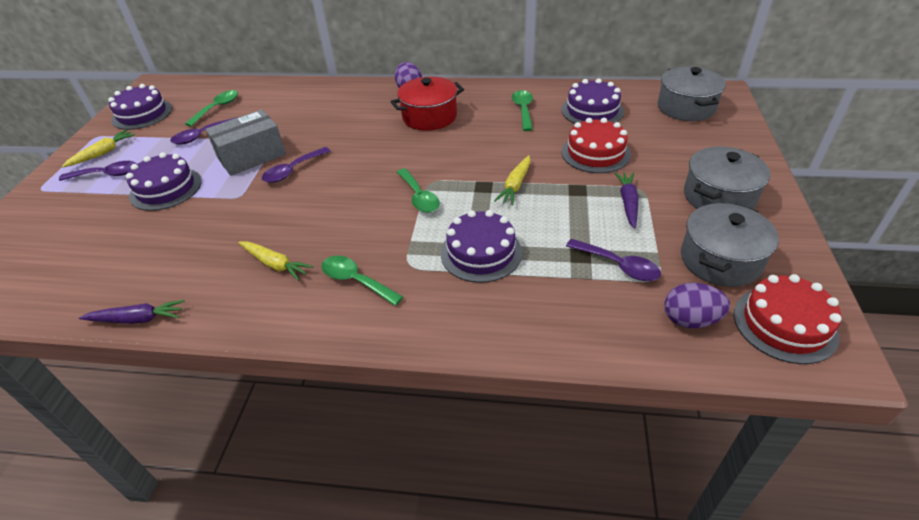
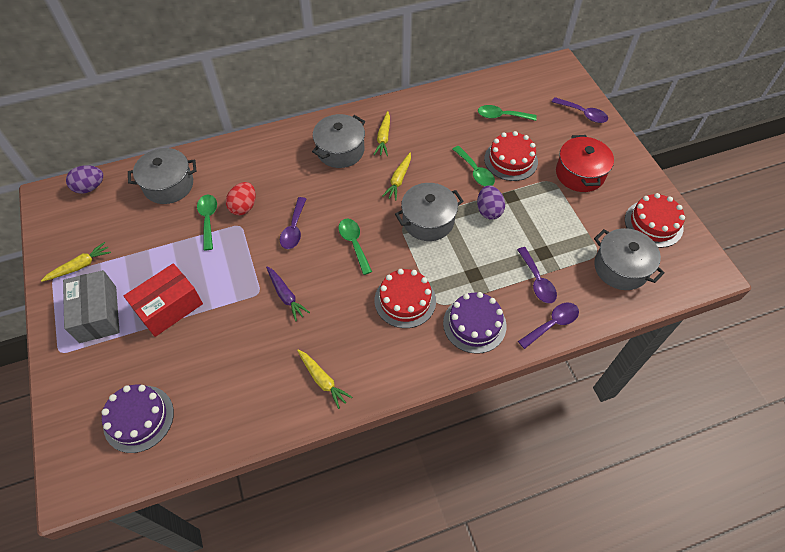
grey pot: [658,67,726,121] [681,203,779,287] [684,146,770,209] = 3 -> [128,148,196,204] [312,114,365,168] [395,183,463,241] [594,228,665,290] = 4
purple cake: [108,84,172,130] [126,152,202,211] [441,210,522,283] [561,78,624,124] = 4 -> [101,385,174,453] [443,292,507,354] = 2
purple carrot: [79,300,185,324] [614,172,639,228] = 2 -> [266,267,310,321] = 1
red box: none = 0 -> [124,263,203,337] = 1
red cake: [561,118,631,173] [734,274,842,364] = 2 -> [375,269,436,328] [484,131,538,181] [625,193,685,248] = 3
red egg: none = 0 -> [226,182,256,215] = 1
yellow carrot: [62,130,135,167] [238,241,313,281] [494,155,531,205] = 3 -> [41,242,111,282] [297,350,352,409] [374,111,390,156] [382,153,411,201] = 4

